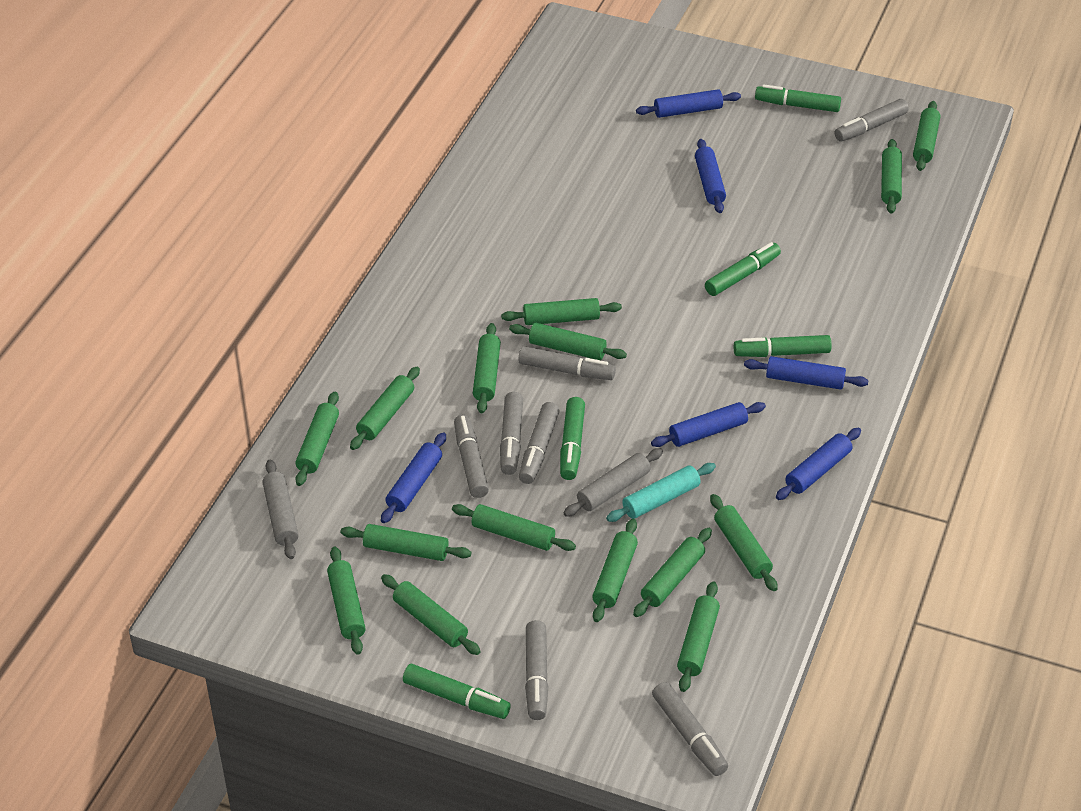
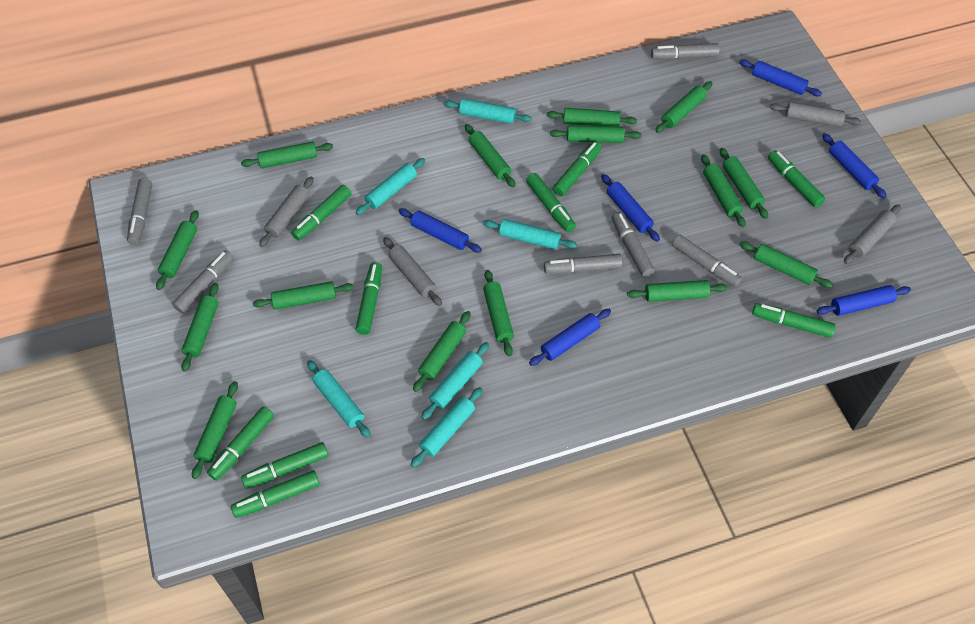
green marker: [403,664,511,719] [560,397,585,480] [705,242,781,296] [734,335,832,357] [755,84,841,112] = 5 -> [207,407,274,481] [231,470,320,518] [241,442,328,489] [291,185,351,241] [355,262,382,335] [526,173,576,232] [553,141,601,196] [752,303,836,338] [768,150,825,207] = 9
grey marker: [454,415,489,498] [500,392,523,475] [518,346,616,380] [519,402,560,484] [525,620,548,720] [652,682,728,776] [835,99,908,141] = 7 -> [127,178,152,245] [172,250,234,313] [544,254,622,274] [612,212,655,277] [651,43,720,59] [672,235,742,287] = 6
grey rolling pin: [262,460,299,559] [564,448,663,517] = 2 -> [259,176,314,247] [383,237,442,306] [770,102,861,127] [844,204,901,264] = 4
turquoise rolling pin: [606,463,716,522] = 1 -> [307,360,371,438] [355,158,425,215] [411,387,483,468] [421,342,489,420] [444,99,531,124] [483,219,577,249] = 6

